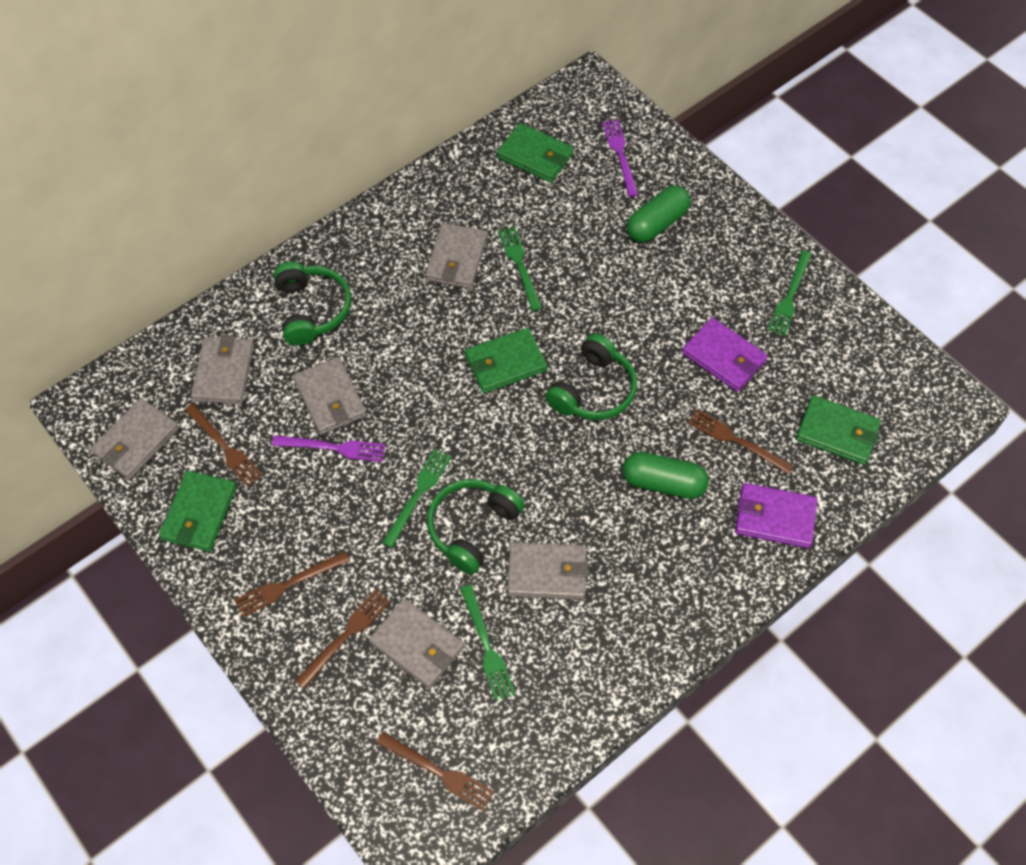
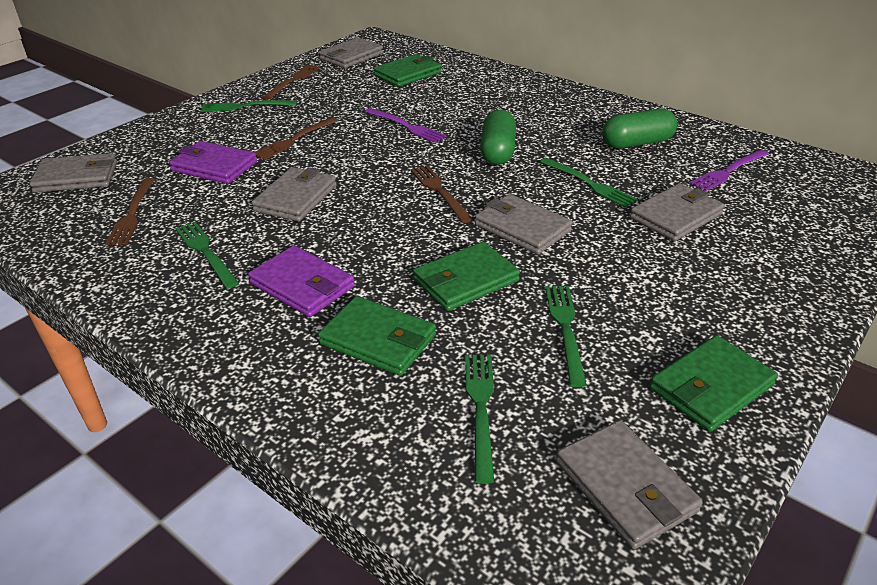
brown fork: [185,403,263,487] [234,551,350,617] [295,589,391,689] [376,732,495,811] [688,409,794,475] = 5 -> [105,178,155,245] [255,117,338,160] [263,65,320,99] [411,165,473,223] = 4
green fork: [382,449,452,548] [460,584,515,701] [498,226,542,311] [768,250,812,336] = 4 -> [175,222,239,289] [200,100,297,112] [465,355,494,484] [540,158,638,208] [545,286,587,387] = 5
green headphones: [273,262,351,346] [427,479,525,575] [545,334,638,420] = 3 -> none = 0

